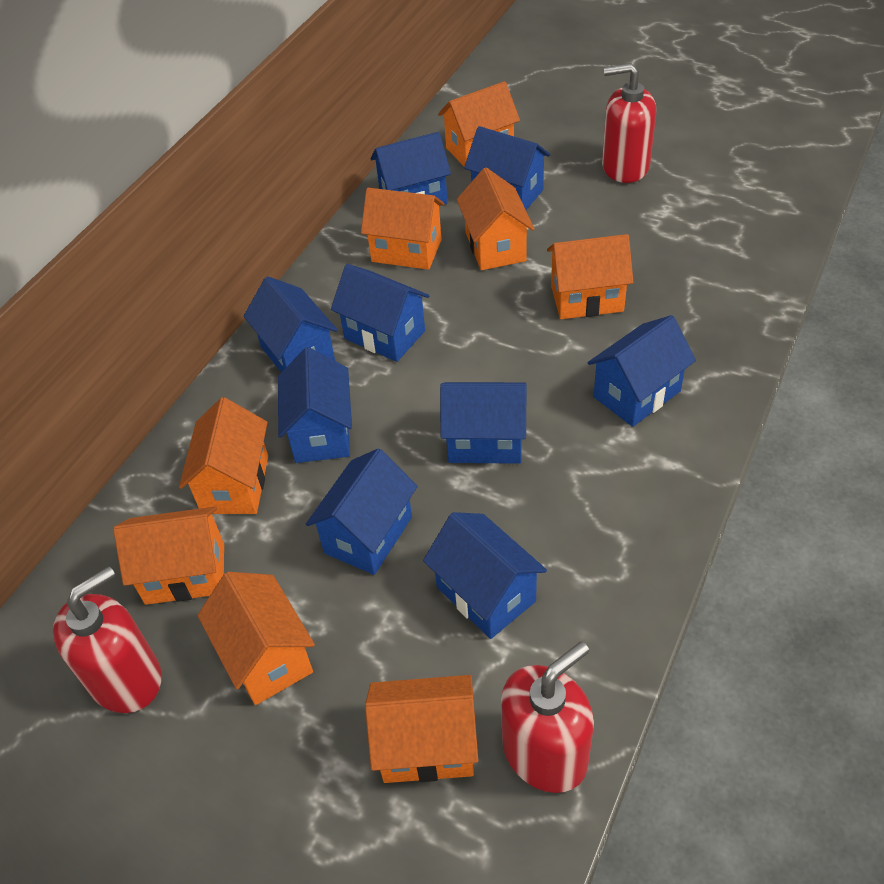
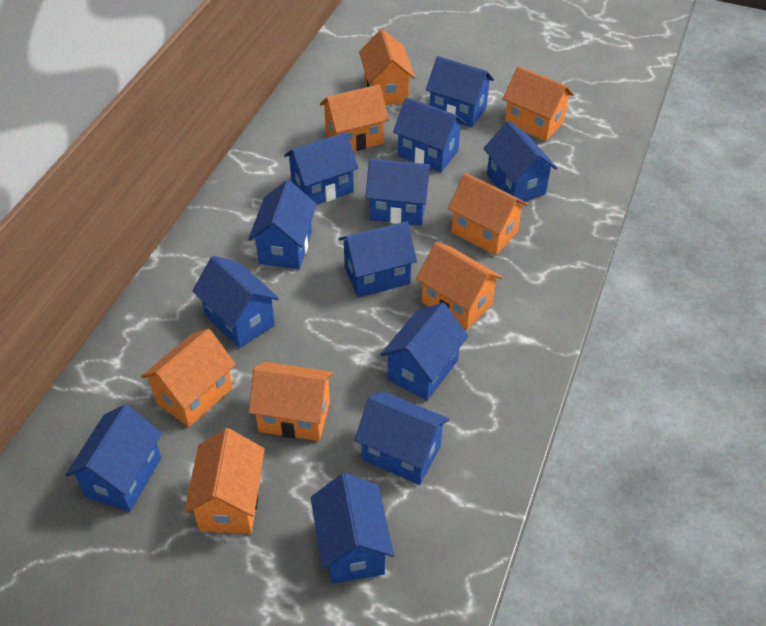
blue house: [244,276,338,373] [278,347,352,463] [306,448,418,575] [331,264,429,362] [370,132,451,206] [423,512,547,639] [440,382,527,464] [464,126,550,210] [587,315,696,427] = 9 -> [65,405,162,512] [192,256,279,348] [248,180,317,269] [284,132,359,205] [311,473,394,584] [339,221,417,297] [354,392,449,485] [365,159,432,226] [380,303,468,401] [393,97,466,172] [426,56,494,128] [483,121,557,203] = 12
red soap dispenser: [53,566,162,713] [501,642,594,793] [602,63,656,183] = 3 -> none = 0

